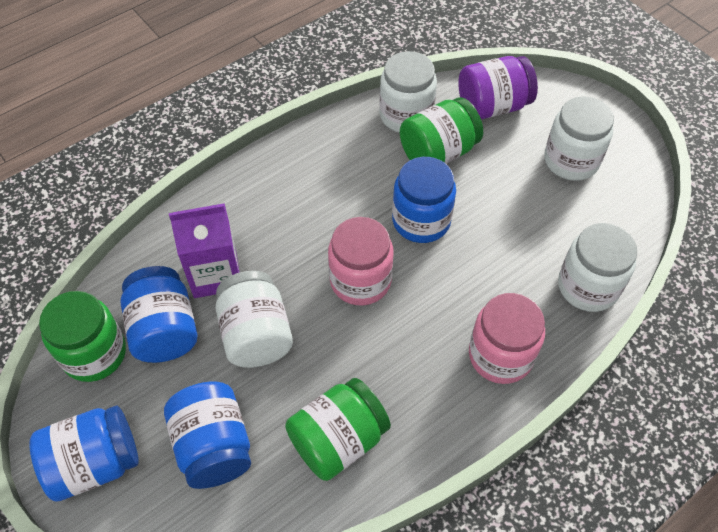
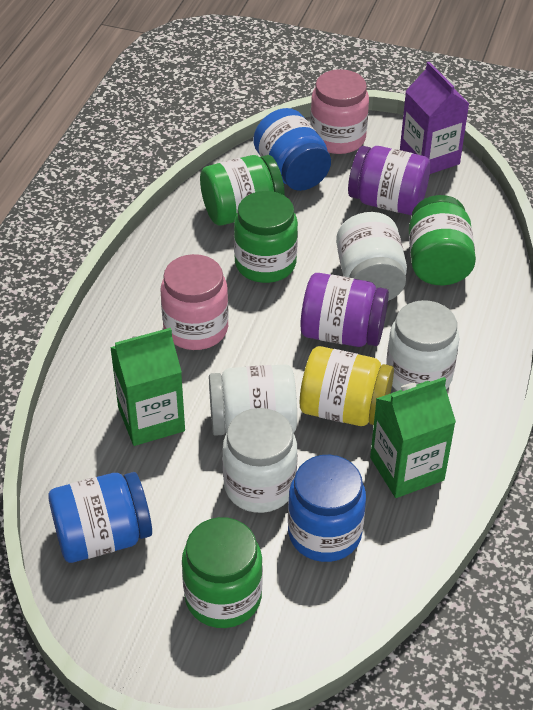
blue jar: [29,406,139,502] [121,266,198,363] [164,381,251,489] [392,157,456,243] = 4 -> [48,472,152,563] [253,108,331,191] [288,455,366,562] = 3
green carton: none = 0 -> [110,328,185,446] [370,377,456,498] = 2
green jar: [39,291,126,382] [285,378,391,481] [400,97,483,164] = 3 -> [182,517,263,628] [200,155,285,225] [234,191,298,283] [409,195,476,285] = 4
purple jar: [458,56,538,119] = 1 -> [300,273,389,347] [348,146,430,215] = 2
yellow jar: none = 0 -> [300,346,394,426] = 1

